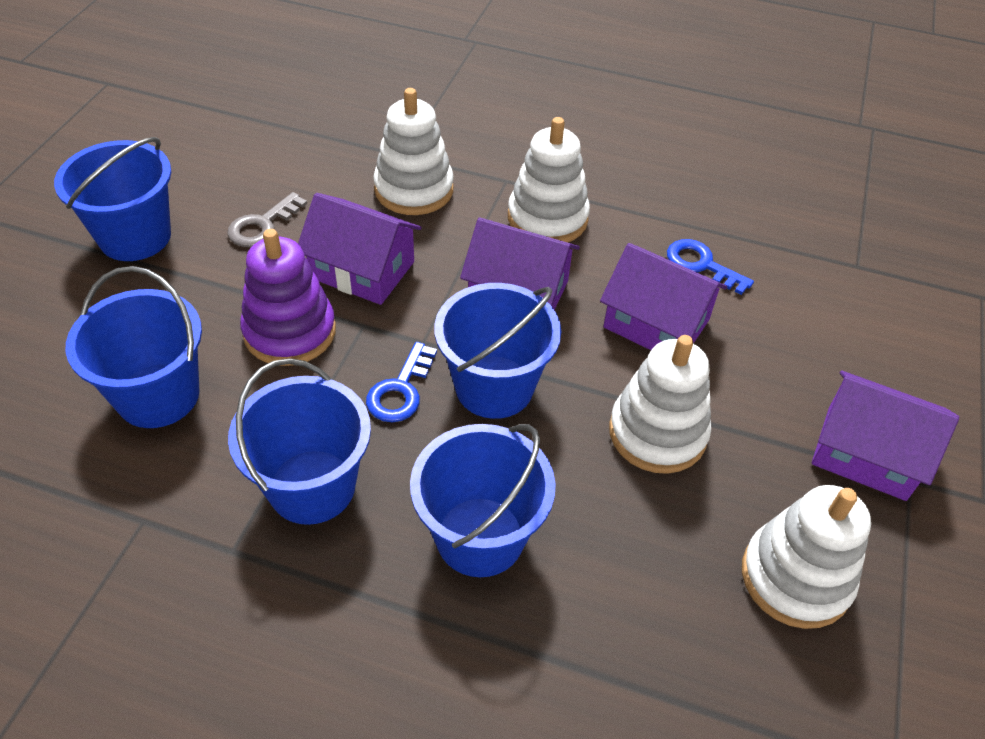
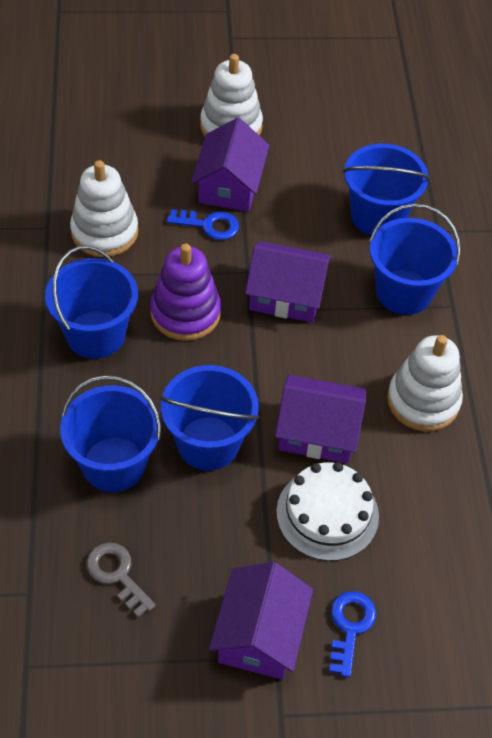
white cake: none = 0 -> [276,462,379,561] = 1
white stacking toy: [373,88,454,215] [508,117,590,242] [609,335,711,474] [742,485,871,629] = 4 -> [70,160,138,257] [200,54,263,136] [387,335,463,431] = 3

